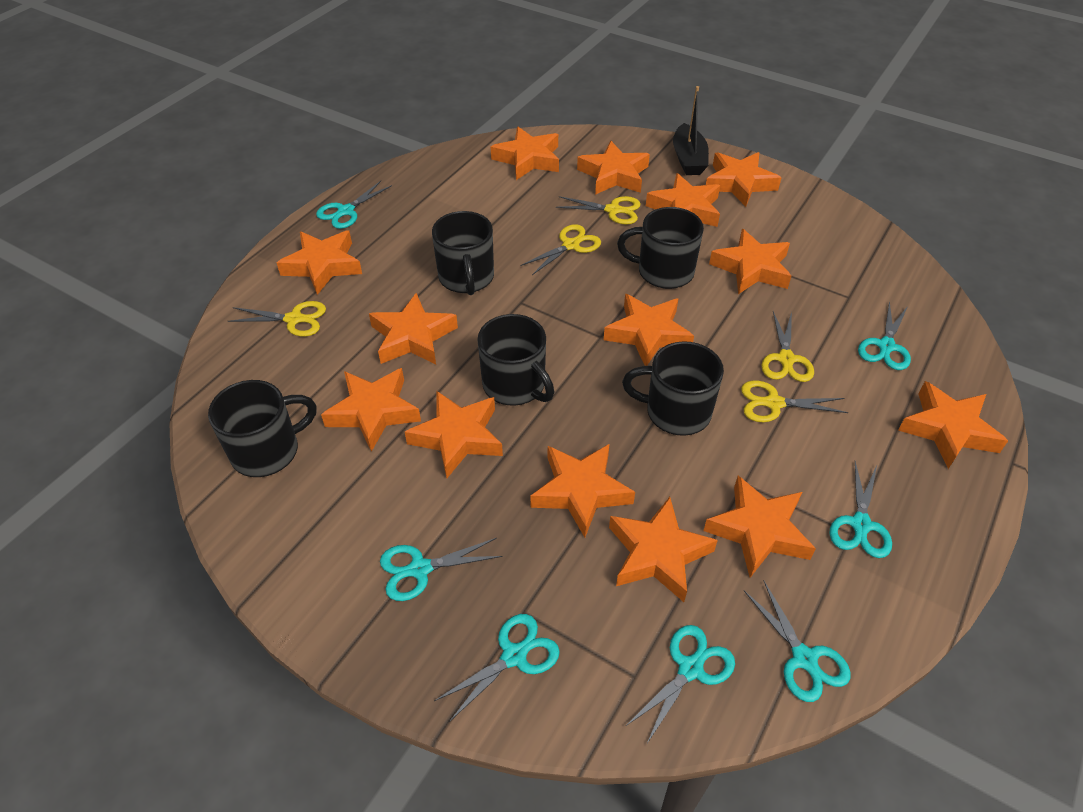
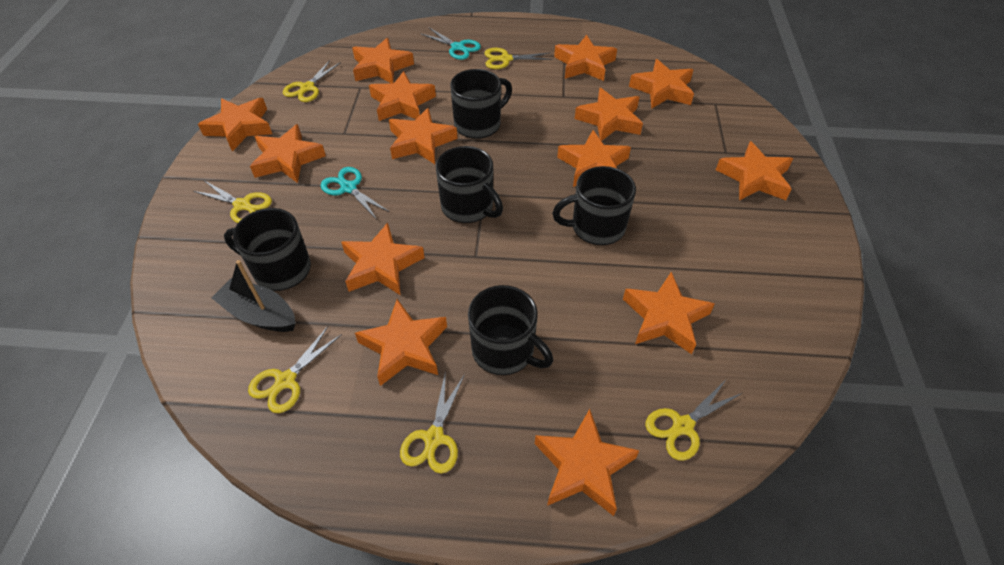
turquoise scissors: [316,181,392,229] [380,538,503,601] [434,614,560,722] [626,625,735,745] [744,581,851,702] [830,461,892,558] [858,301,911,370] = 7 -> [321,167,390,220] [420,28,481,60] = 2
yellow scissors: [228,301,326,337] [520,224,601,275] [556,196,641,225] [741,381,848,422] [761,311,814,382] = 5 -> [193,181,272,223] [248,326,342,413] [283,60,341,102] [400,371,465,474] [485,48,553,69] [645,380,742,461] = 6

